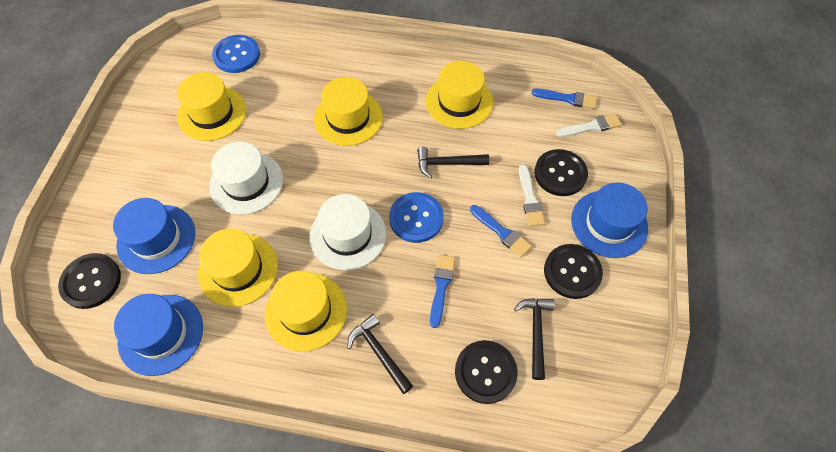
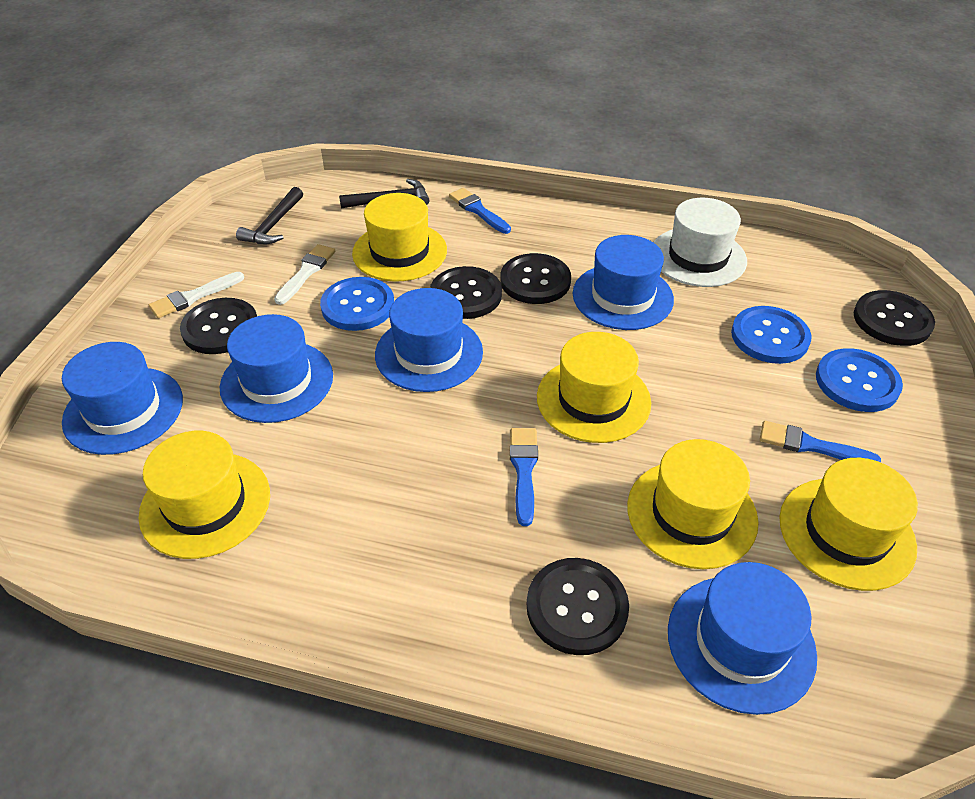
black button: [58,253,121,309] [455,340,518,404] [534,149,588,196] [544,244,603,299] = 4 -> [180,298,257,354] [430,266,502,319] [500,253,571,304] [527,558,629,655] [854,290,935,346] = 5
black hammer: [348,314,413,394] [417,147,489,178] [514,298,555,380] = 3 -> [236,187,303,244] [339,179,429,208] = 2
blue button: [212,35,260,73] [389,192,444,243] = 2 -> [320,277,394,331] [731,306,812,364] [816,348,903,412] = 3
blue hat: [113,198,195,274] [114,294,203,376] [571,183,648,258] = 3 -> [62,342,183,455] [220,314,333,423] [375,288,483,392] [573,235,674,330] [668,562,817,715] = 5
white hat: [209,141,283,215] [310,194,386,270] = 2 -> [653,198,747,287] = 1

